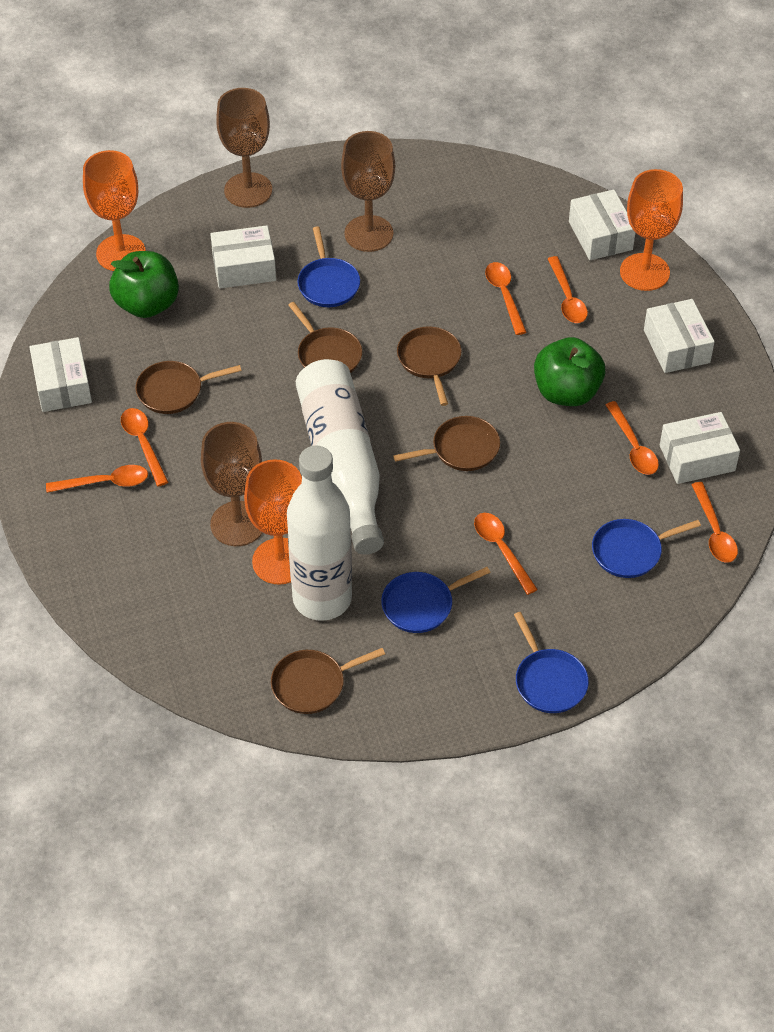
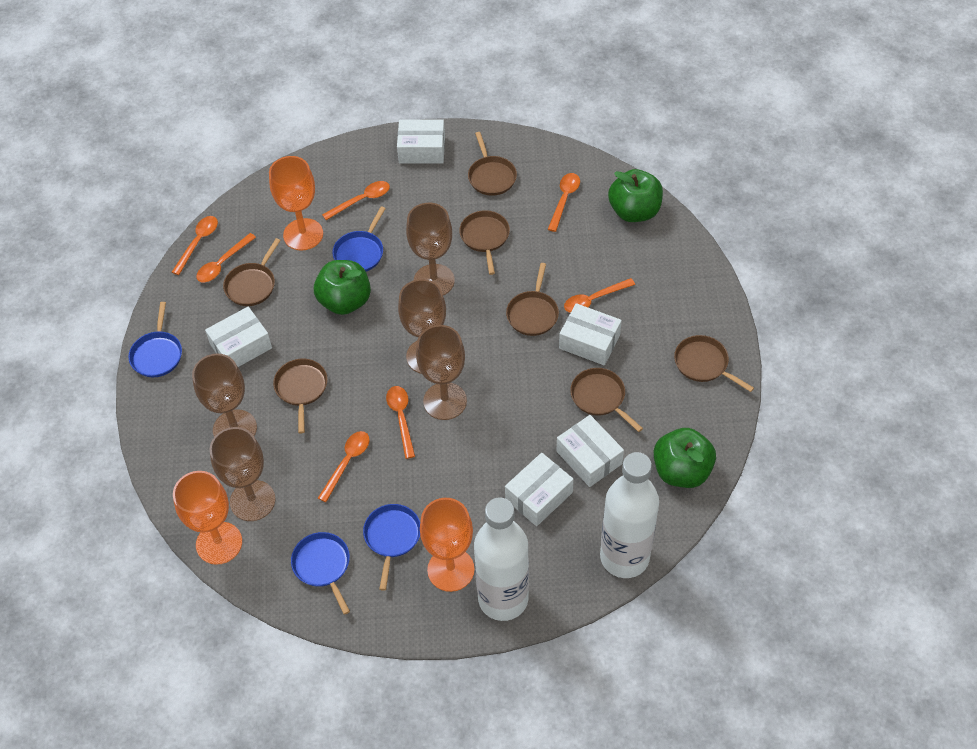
brown goblet: [201,422,263,546] [216,88,272,208] [341,131,395,252] = 3 -> [192,354,257,437] [210,427,276,521] [398,279,446,374] [406,203,455,295] [416,325,467,420] = 5
brown pan: [135,361,242,414] [271,648,385,714] [288,302,362,373] [393,416,500,471] [397,326,462,406] = 5 -> [223,238,281,306] [273,359,328,433] [459,210,510,275] [468,132,517,196] [506,263,559,336] [570,368,643,432] [674,335,754,392] = 7
green apple: [109,251,179,318] [534,337,605,406] = 2 -> [314,260,371,315] [608,169,663,222] [654,428,716,488] = 3

